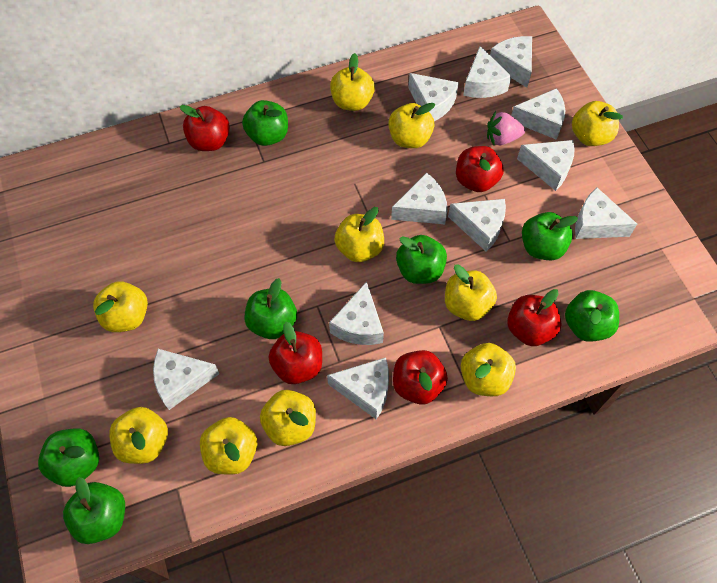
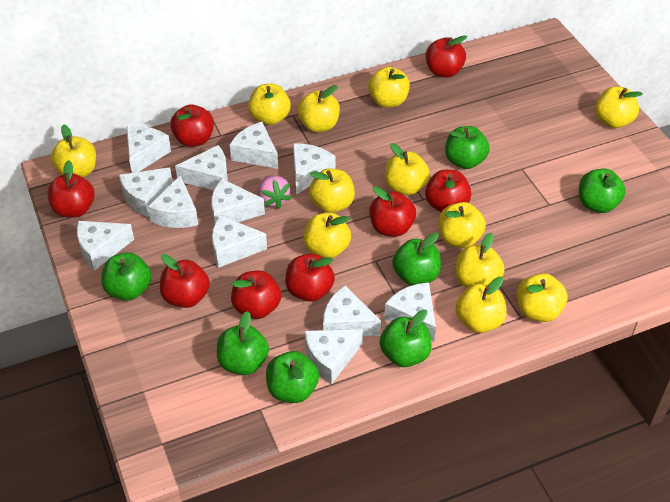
red apple: [180,105,230,151] [269,322,322,384] [393,350,448,405] [456,146,504,192] [507,289,562,346] = 5 -> [48,160,95,218] [160,254,210,308] [170,104,214,147] [231,270,281,319] [285,254,335,302] [369,186,416,237] [425,170,471,212] [426,35,467,78] = 8
white cheese: [153,349,219,410] [327,357,389,419] [329,282,384,345] [391,172,447,224] [408,73,459,121] [448,199,506,252] [463,46,512,98] [490,36,532,88] [511,88,565,140] [517,140,575,191] [575,188,637,239] = 11 -> [77,221,134,271] [119,167,173,217] [127,126,171,173] [148,175,198,228] [175,145,228,190] [211,179,265,225] [212,215,267,268] [230,122,278,169] [293,143,336,194] [305,329,363,385] [323,285,381,336] [384,282,436,342] = 12
yellow apple: [93,281,148,332] [109,407,168,464] [200,417,257,474] [260,390,316,446] [330,53,375,111] [335,207,384,262] [388,103,435,148] [445,264,497,321] [461,343,516,396] [572,101,623,146] = 10 -> [51,124,96,177] [248,84,291,125] [297,85,340,132] [304,212,351,258] [309,169,355,213] [368,67,410,108] [385,143,430,195] [439,202,486,248] [455,233,505,288] [456,277,507,333] [517,273,567,322] [595,87,643,128] = 12

